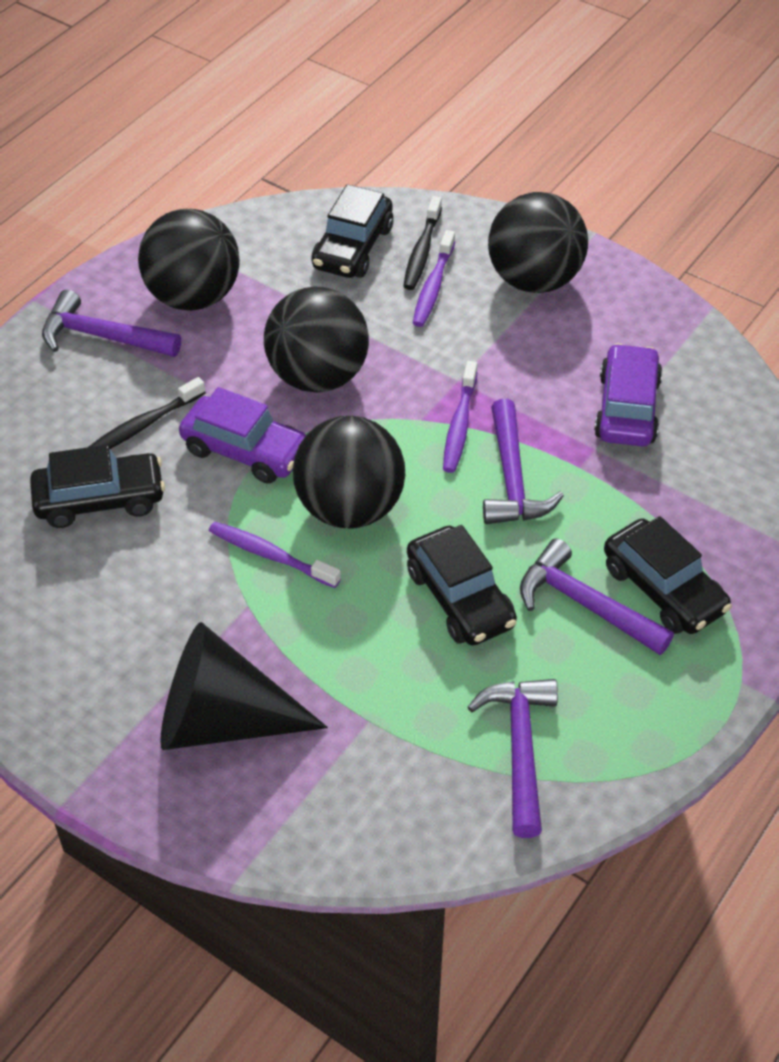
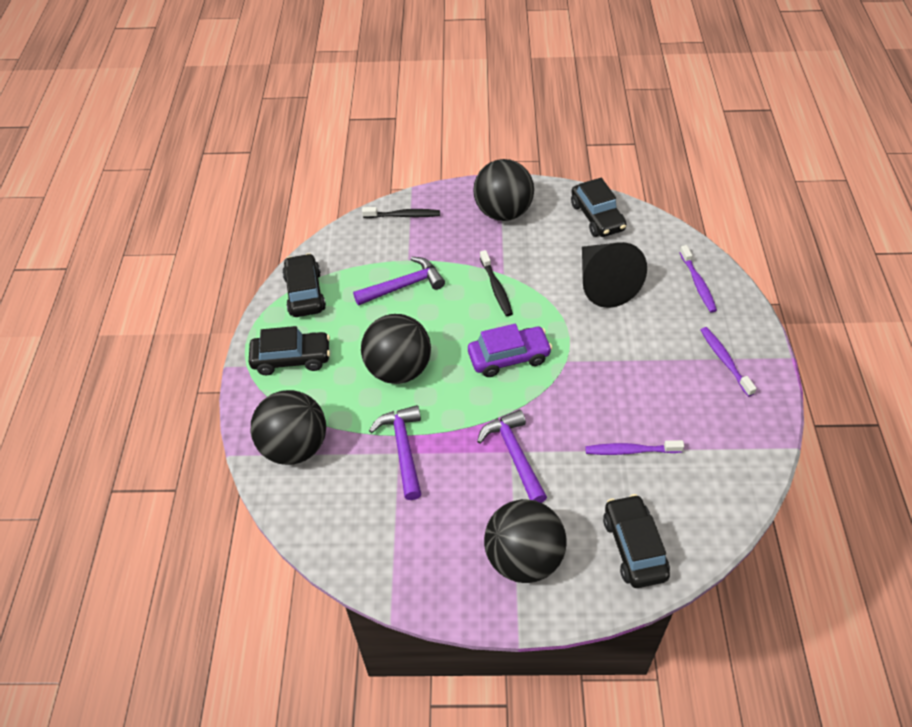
purple car: [179,387,306,484] [594,343,663,446] = 2 -> [468,324,552,377] = 1
purple hammer: [42,290,181,357] [467,679,558,838] [483,399,564,524] [520,539,674,655] = 4 -> [353,257,445,305] [369,405,421,500] [477,410,547,503] = 3

